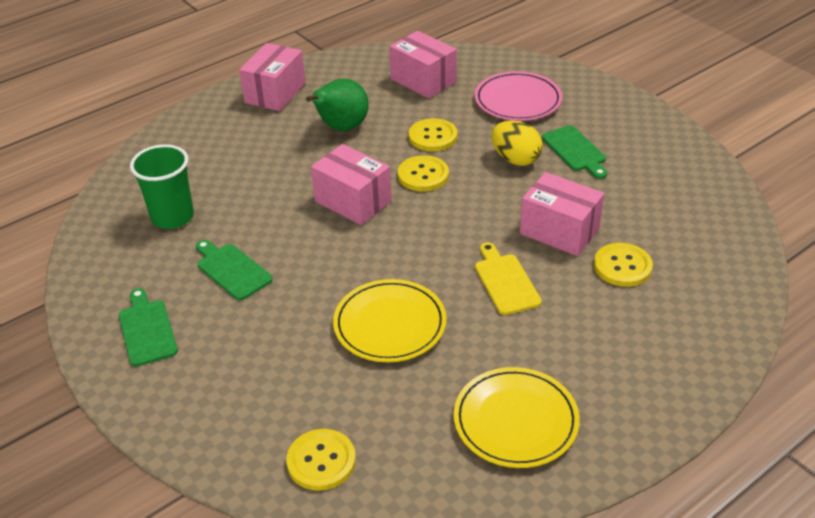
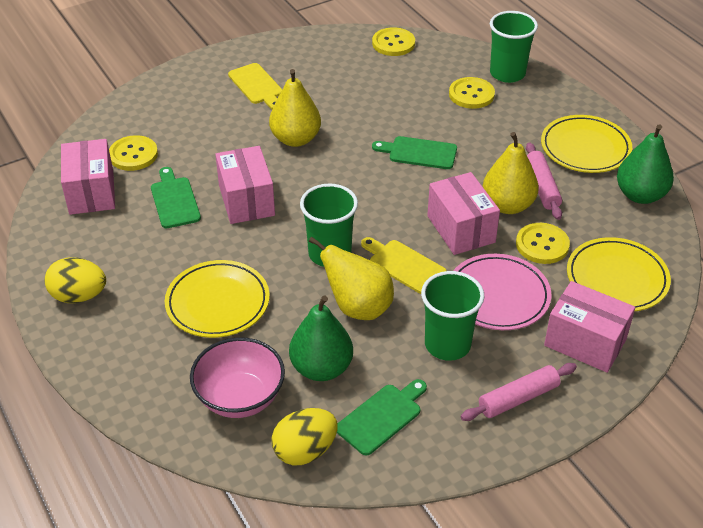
green cup: [130,144,194,229] = 1 -> [300,184,358,267] [421,271,484,361] [490,11,538,83] = 3
green pear: [306,78,369,131] = 1 -> [289,296,353,381] [617,124,674,204] = 2
pink bowl: none = 0 -> [190,337,285,418] = 1
pink rolling pin: none = 0 -> [460,363,577,421] [526,142,562,220] = 2
yellow cutting board: [475,242,542,315] = 1 -> [228,63,282,109] [361,237,447,294] = 2
yellow egg: [491,120,543,166] = 1 -> [45,257,106,303] [272,408,338,465] = 2
yellow pear: none = 0 -> [269,69,321,147] [309,236,394,320] [483,132,539,214] = 3
yellow plate: [333,279,447,362] [454,367,580,468] = 2 -> [165,260,270,338] [541,115,632,173] [567,237,671,311] = 3

